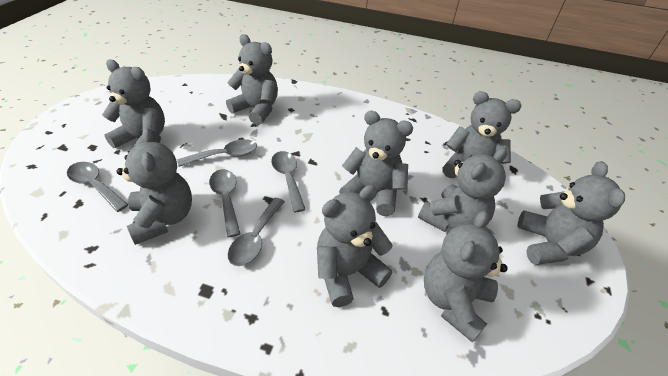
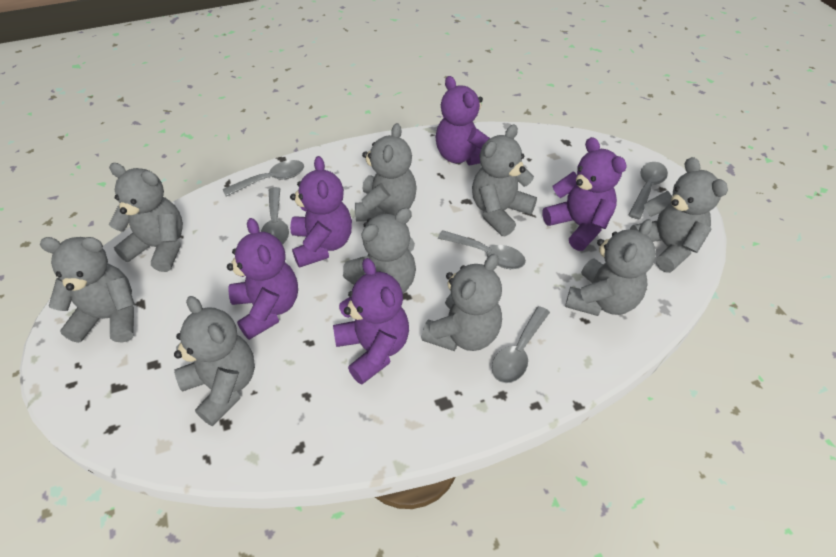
purple teddy bear: none = 0 -> [227,218,298,340] [290,156,352,268] [333,258,409,384] [435,76,490,165] [542,137,627,251] = 5

